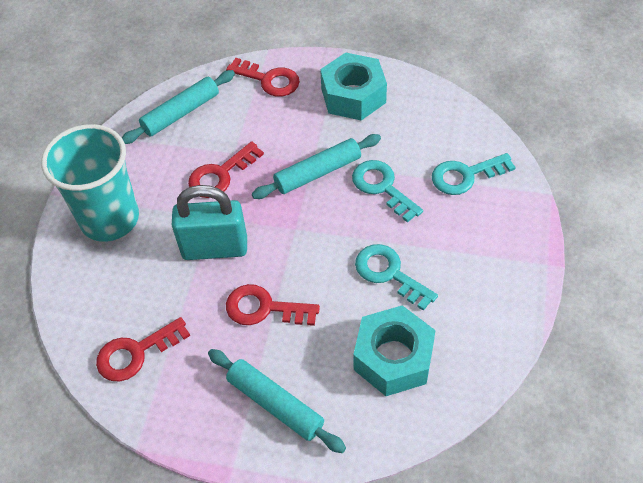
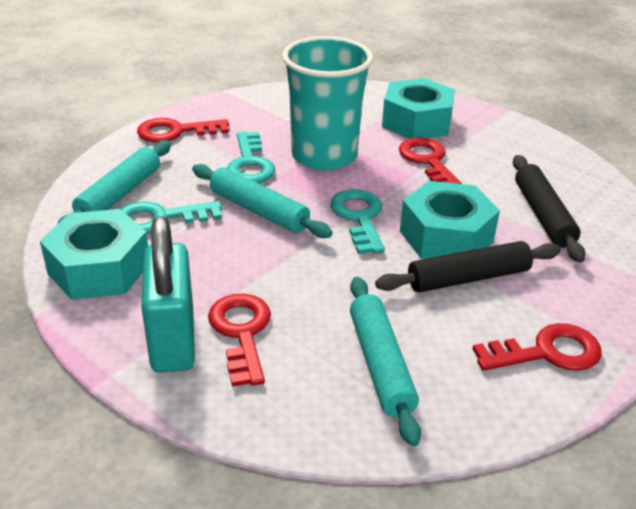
black rolling pin: none = 0 -> [375,241,561,292] [513,155,586,263] = 2
turquoise nut: [320,53,387,120] [353,305,436,396] = 2 -> [40,209,148,300] [382,78,455,139] [400,181,500,259] = 3

